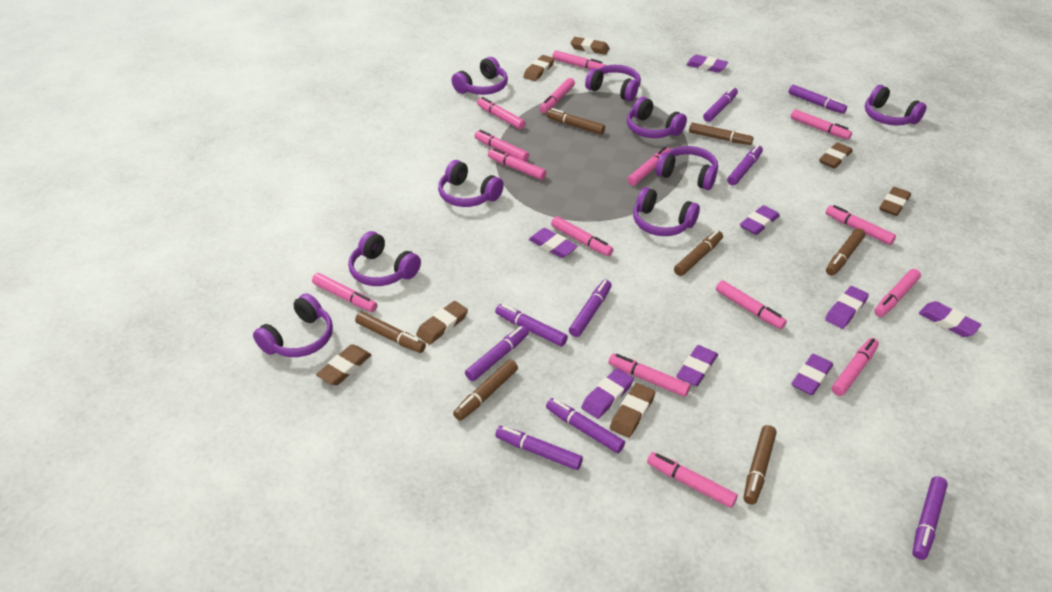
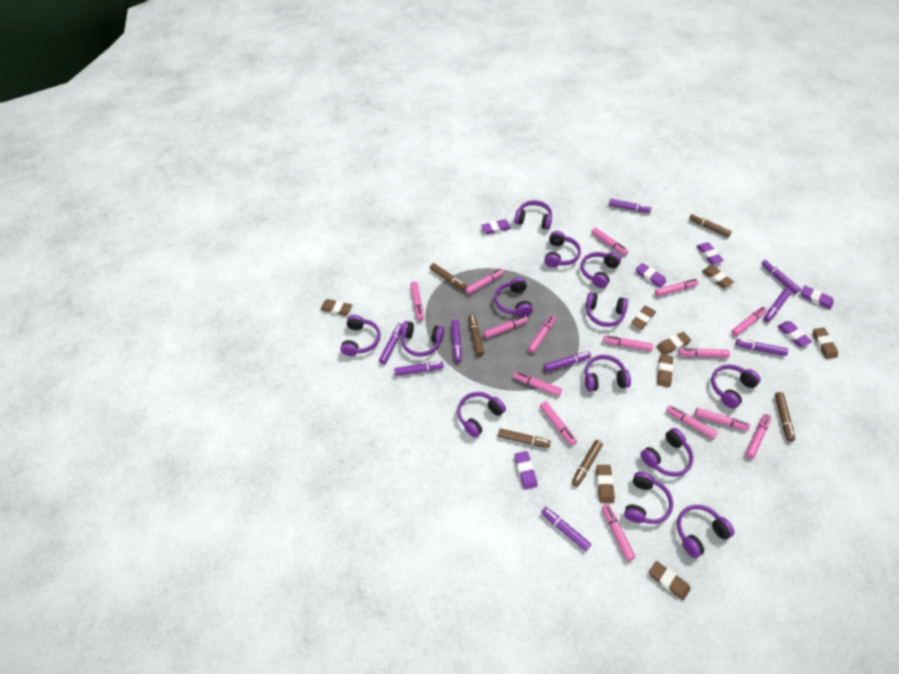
brown eraser: [316,344,372,385] [416,301,468,345] [523,55,554,81] [570,37,610,55] [610,383,655,438] [819,142,853,169] [879,187,911,216] = 7 -> [320,299,352,315] [596,465,615,503] [631,305,656,329] [649,561,691,600] [656,332,691,355] [657,354,673,387] [702,265,734,288] [813,327,838,359] = 8
brown marker: [355,312,426,353] [453,360,518,421] [546,108,605,135] [674,230,723,276] [689,122,753,145] [743,425,777,505] [826,228,865,276] = 7 -> [430,263,467,291] [469,314,484,356] [498,428,551,448] [572,440,603,487] [689,214,732,237] [775,392,795,441] = 6
purple eraser: [529,228,578,258] [581,368,634,419] [676,345,718,386] [686,55,728,73] [740,205,780,235] [791,354,833,395] [825,286,869,329] [919,301,982,337] = 8 -> [481,219,511,234] [514,451,538,490] [636,263,666,288] [697,242,724,264] [777,321,812,347] [801,285,834,309] = 6
purple headphones: [253,293,333,357] [348,231,421,286] [438,160,504,207] [451,57,508,95] [585,65,641,102] [627,97,687,138] [633,187,700,236] [656,146,718,190] [865,85,927,126] = 9 -> [340,315,380,356] [401,321,444,357] [457,392,506,438] [494,277,533,317] [514,200,552,230] [544,231,581,268] [581,252,621,288] [585,355,631,392] [586,292,628,327] [624,472,673,524] [640,428,694,476] [677,504,734,558] [711,364,761,409] = 13

